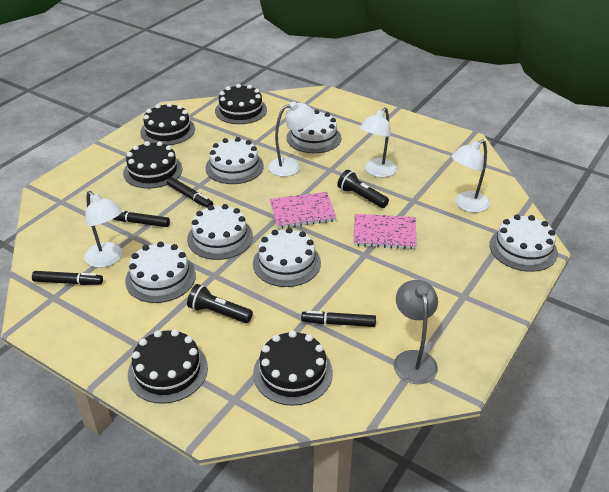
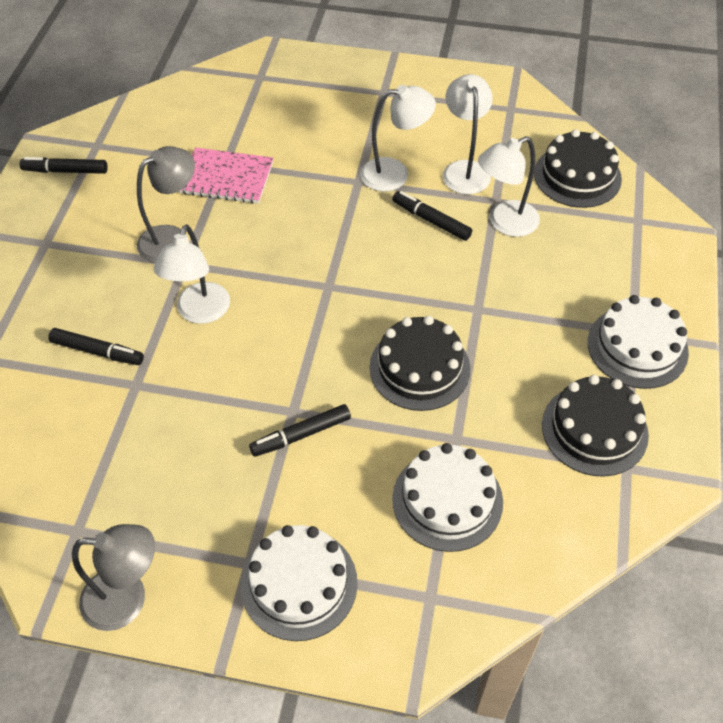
black cake: [123,141,182,189] [128,329,208,403] [140,103,195,145] [215,84,267,124] [253,330,333,406] = 5 -> [370,316,470,411] [534,129,622,208] [542,375,649,477] = 3
black flashlight: [187,284,253,323] [337,170,389,208] = 2 -> none = 0
grey lamp: [394,280,438,384] = 1 -> [72,524,155,631] [137,146,195,263] = 2
pink notebook: [270,192,337,228] [353,214,417,249] = 2 -> [179,148,273,204] = 1
white cake: [125,241,196,303] [187,204,253,260] [205,137,264,184] [253,228,321,287] [287,110,341,153] [489,214,558,272] = 6 -> [241,525,358,641] [392,443,503,552] [588,295,689,389] = 3

